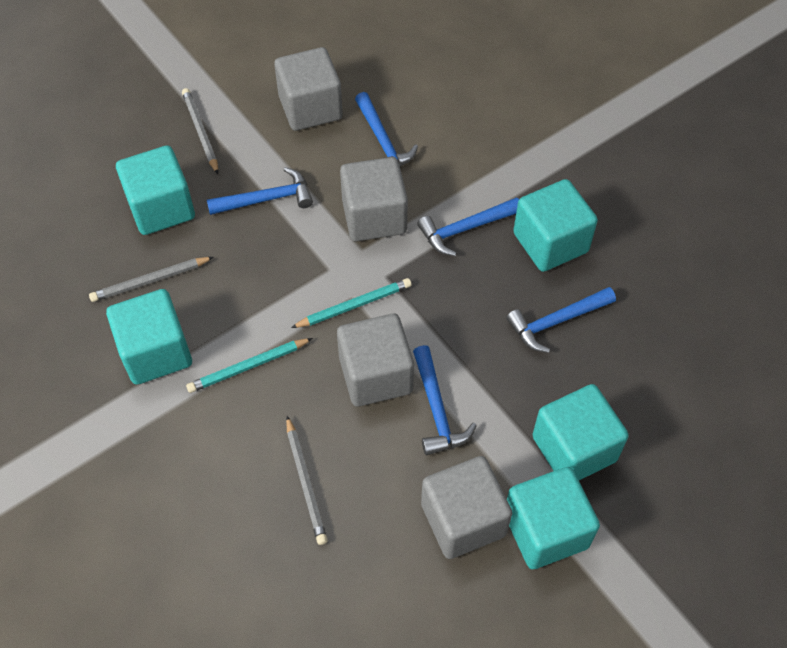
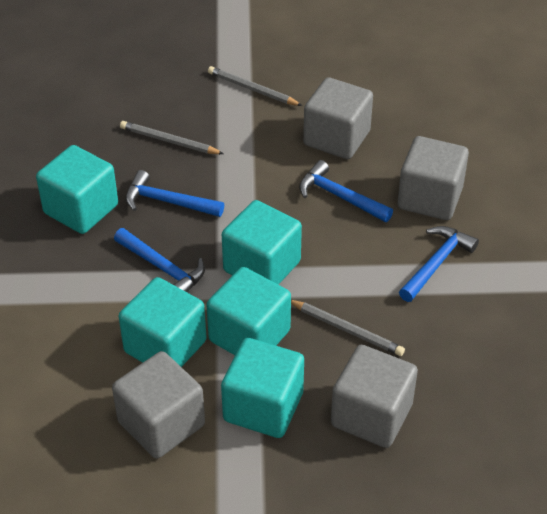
blue hammer: [207,167,313,215] [355,92,418,166] [413,345,477,455] [417,197,519,256] [506,287,616,353] = 5 -> [114,228,205,292] [125,170,224,217] [299,160,393,222] [399,226,479,302] = 4
turquoise pencil: [186,338,313,393] [291,278,411,328] = 2 -> none = 0

